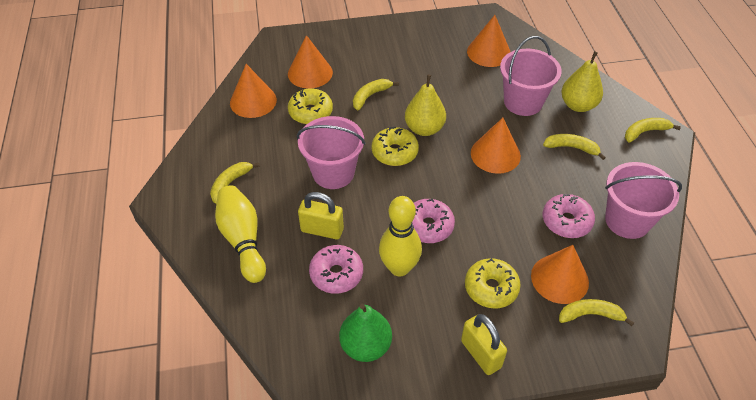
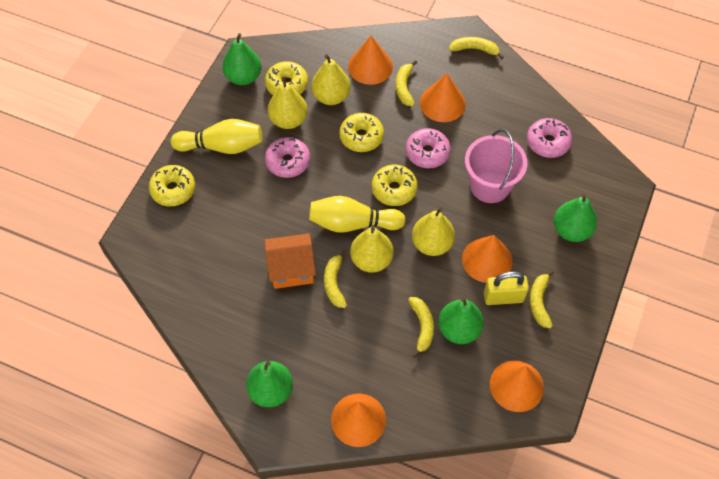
green pear: [339,304,392,362] = 1 -> [222,33,261,85] [246,361,293,407] [438,297,484,344] [554,193,597,242] = 4
orange house: none = 0 -> [265,233,316,289] = 1
pink bucket: [297,116,365,189] [500,36,562,116] [605,162,682,239] = 3 -> [465,129,528,203] = 1
yellow donut: [288,88,333,124] [372,127,419,166] [465,258,521,308] = 3 -> [149,165,195,206] [265,61,308,95] [339,113,384,152] [372,165,418,206] = 4
yellow padlock: [298,192,344,239] [461,314,507,375] = 2 -> [484,271,529,305] = 1
yellow pear: [405,75,446,136] [561,51,603,112] = 2 -> [268,76,308,129] [311,54,351,105] [350,227,394,273] [412,207,455,256] = 4

